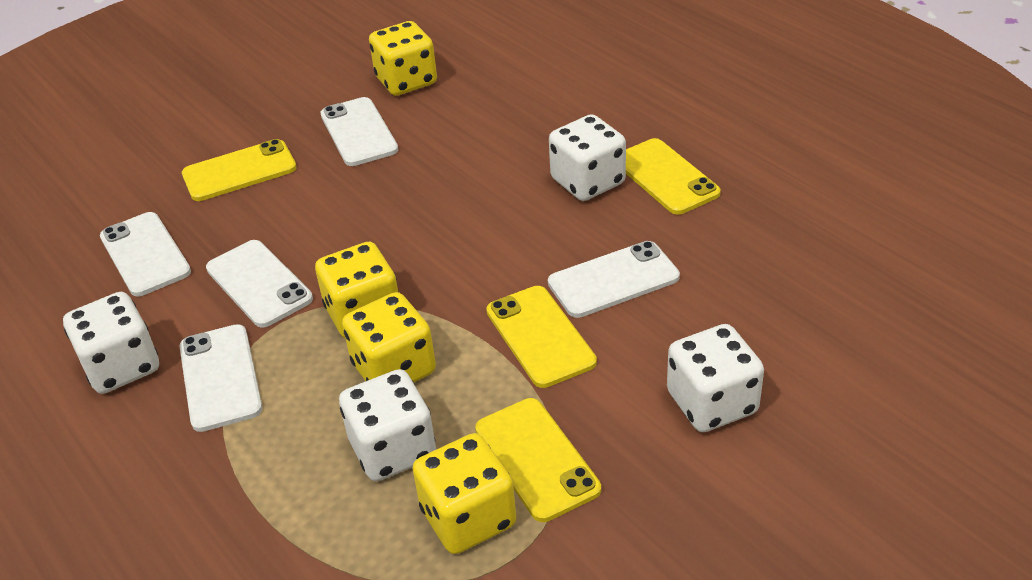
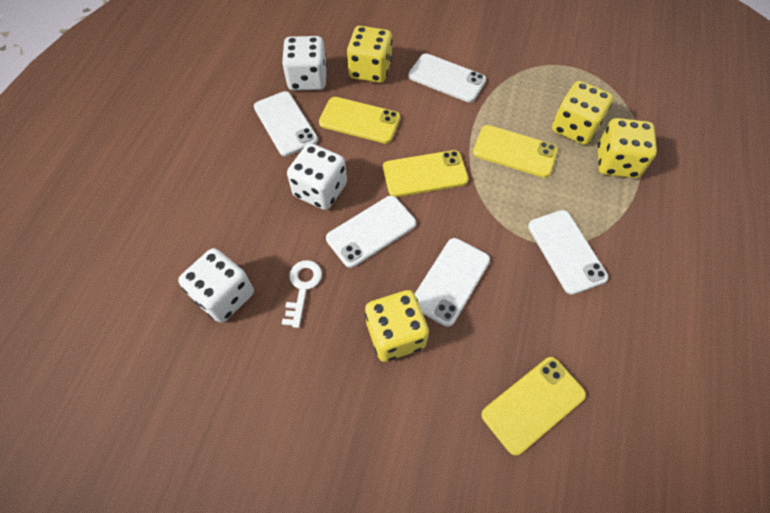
white dice: [63,292,159,394] [339,369,436,481] [549,114,626,201] [667,324,764,432] = 4 -> [178,248,254,323] [282,36,327,91] [287,143,347,210] = 3
white key: none = 0 -> [282,260,322,328] = 1

